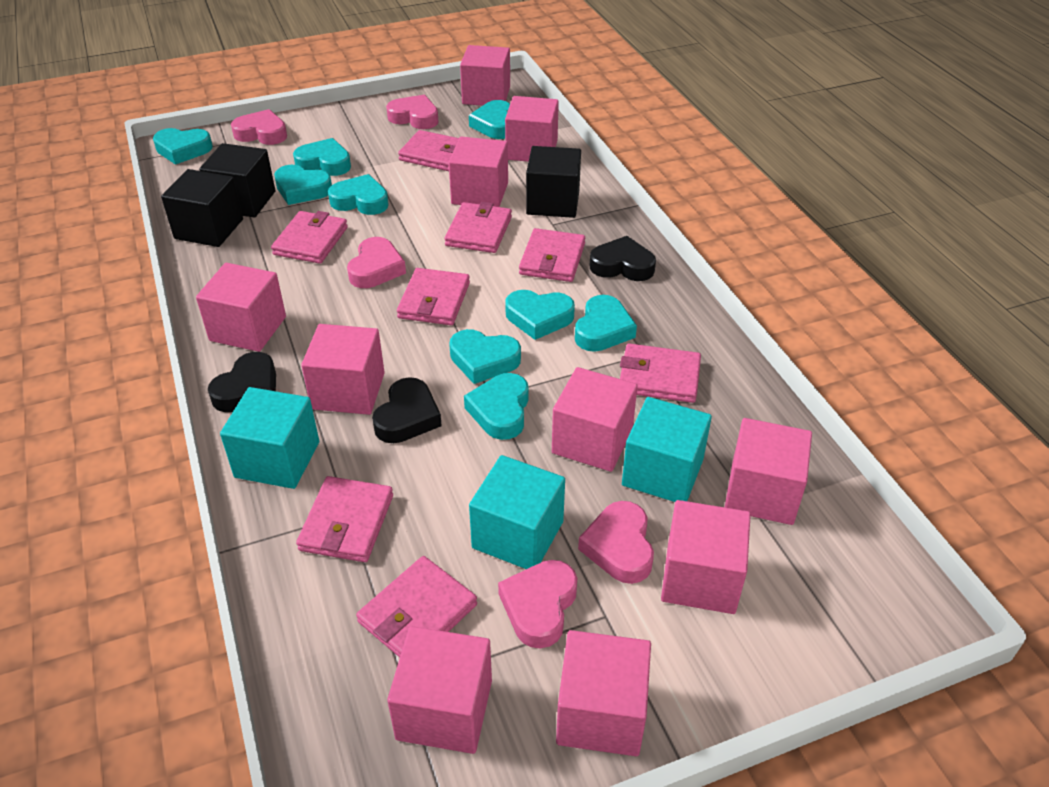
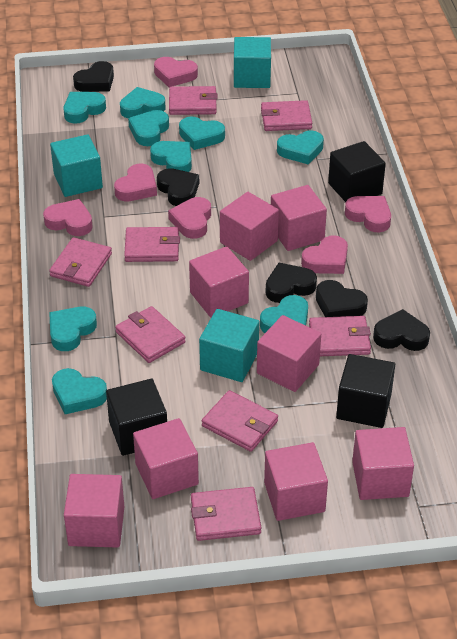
black heart: [208,352,276,412] [372,377,442,443] [590,236,656,281] = 3 -> [73,61,114,92] [157,168,199,206] [266,263,317,303] [316,280,368,317] [373,309,430,351] = 5
pink cube: [196,263,286,352] [301,324,385,415] [387,626,492,754] [449,137,508,207] [460,45,510,106] [505,96,559,162] [552,367,638,472] [556,630,651,756] [661,500,751,614] [725,418,812,525] = 10 -> [64,474,124,548] [133,418,199,499] [189,246,249,318] [220,192,279,261] [257,315,321,392] [264,442,328,521] [271,185,327,251] [352,427,414,500] = 8
pink heart: [231,109,287,145] [347,237,406,288] [386,95,439,129] [498,560,577,648] [578,501,654,584] = 5 -> [43,199,93,236] [114,164,157,202] [154,57,198,87] [168,197,211,239] [301,235,348,274] [345,196,391,232] = 6

